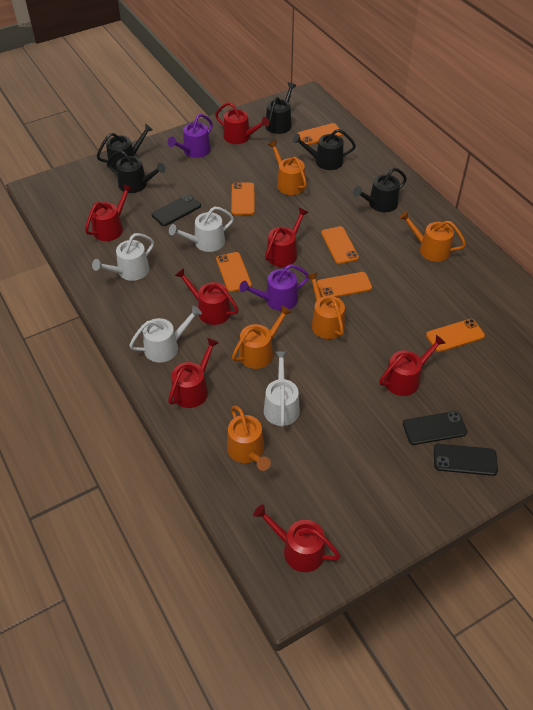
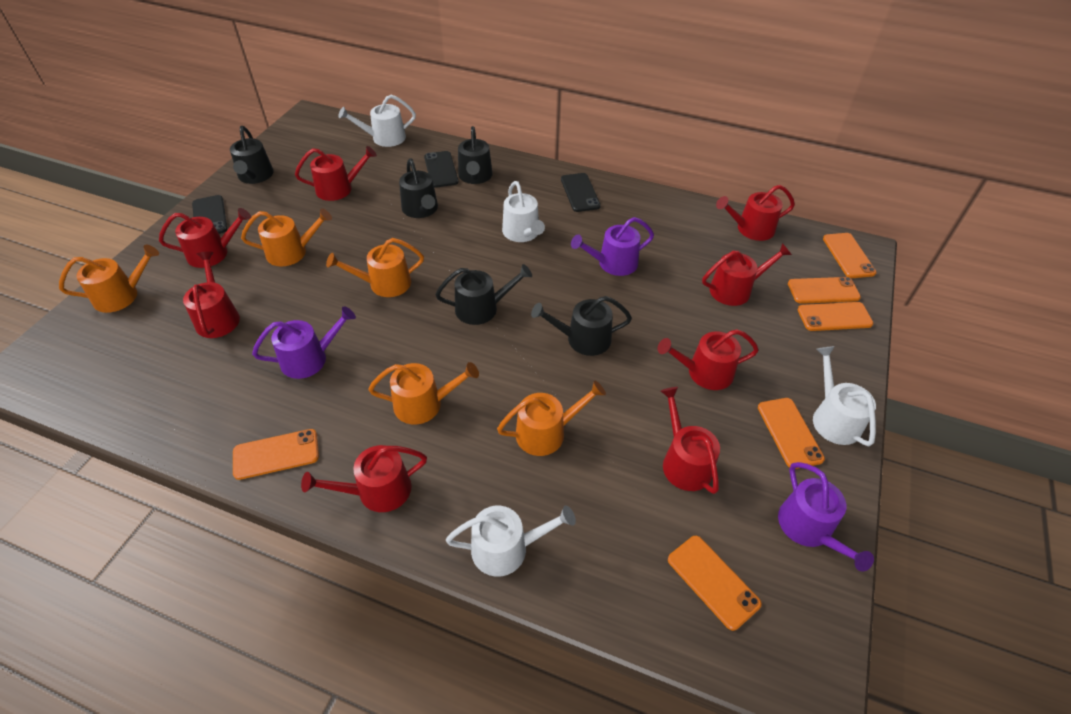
purple watering can: [167,114,213,158] [239,264,309,311] = 2 -> [252,307,356,379] [571,217,654,276] [778,462,874,572] = 3
red watering can: [85,184,133,241] [168,338,219,408] [175,268,239,325] [215,102,269,144] [253,504,341,572] [265,208,309,267] [379,335,446,396] = 7 -> [159,208,251,268] [183,252,240,338] [295,146,377,201] [301,445,427,512] [658,329,759,390] [661,387,720,494] [702,243,792,306] [716,185,795,241] = 8

